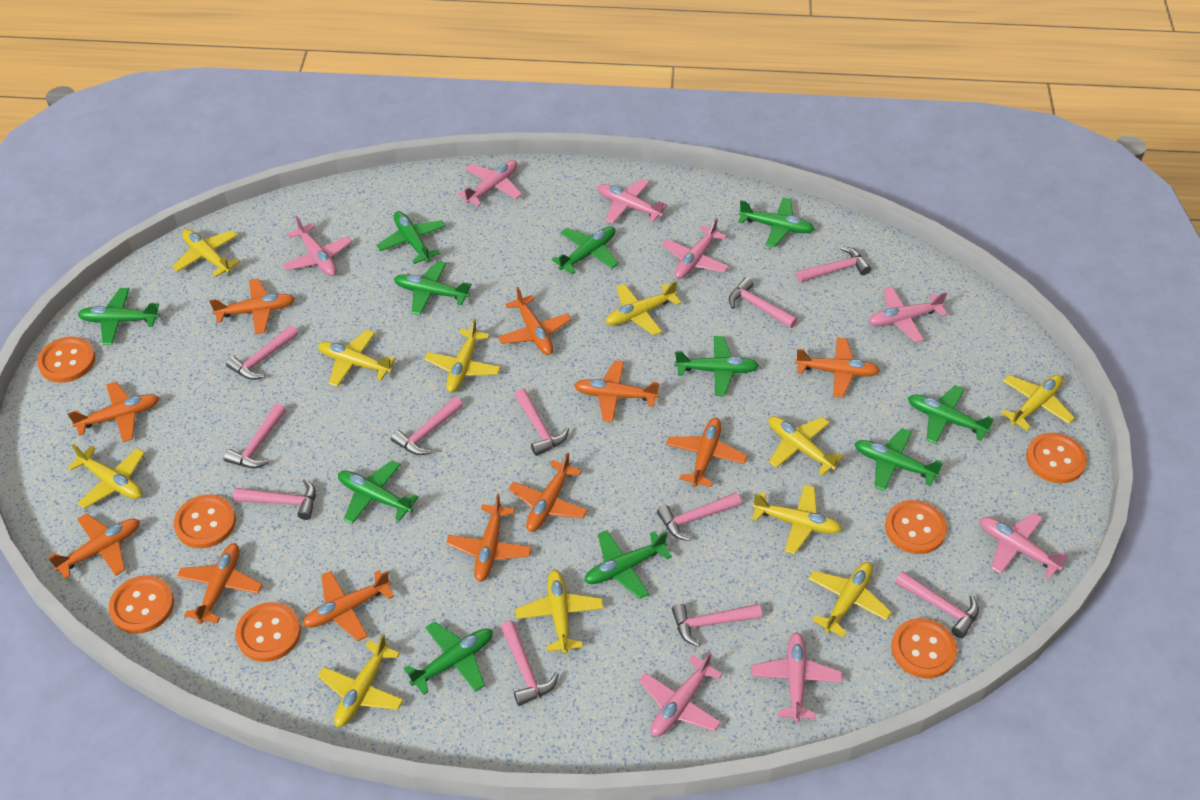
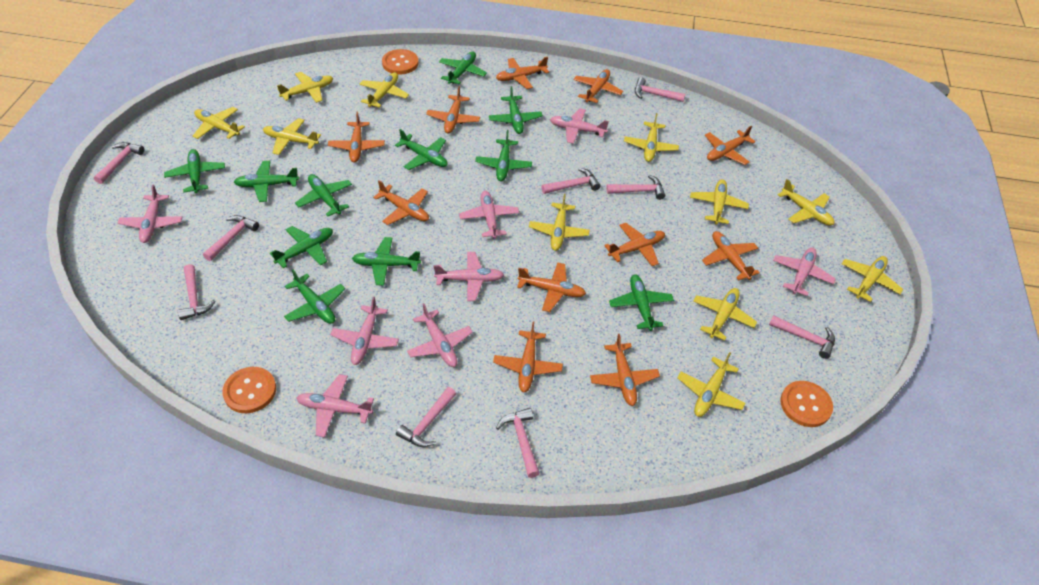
orange button: [37,336,95,383] [108,575,174,634] [174,494,236,548] [235,602,301,662] [885,500,947,554] [891,618,957,679] [1026,432,1087,483] = 7 -> [222,367,276,413] [382,49,419,74] [780,381,833,427] = 3
pink hammer: [224,403,286,468] [226,325,298,380] [233,479,316,520] [391,397,463,455] [501,621,559,706] [514,389,569,456] [657,492,741,541] [672,604,762,647] [729,277,798,328] [797,246,871,282] [895,571,979,638] = 11 -> [94,142,144,184] [178,264,216,320] [203,215,259,261] [396,387,456,447] [496,408,540,478] [541,168,600,194] [606,175,665,200] [635,78,685,102] [769,315,835,359] = 9

